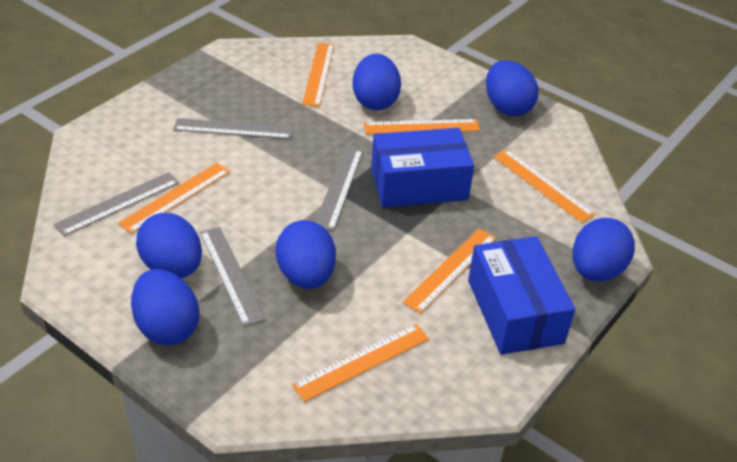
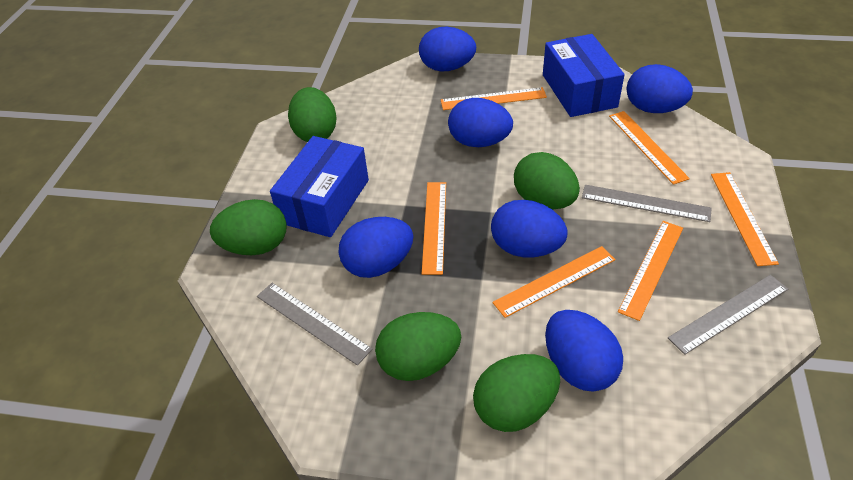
green egg: none = 0 -> [210,199,286,255] [288,87,337,142] [375,312,461,381] [473,354,560,432] [514,152,580,209] = 5
grey ruler: [54,172,179,236] [173,118,293,139] [200,227,265,327] [316,147,363,231] = 4 -> [257,283,373,365] [582,185,712,222] [668,275,788,355] = 3

